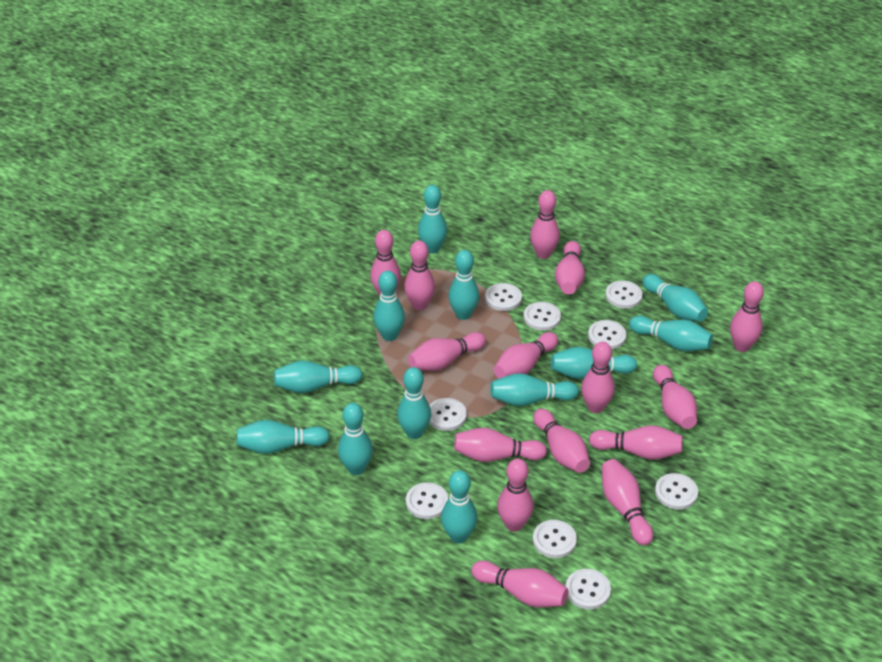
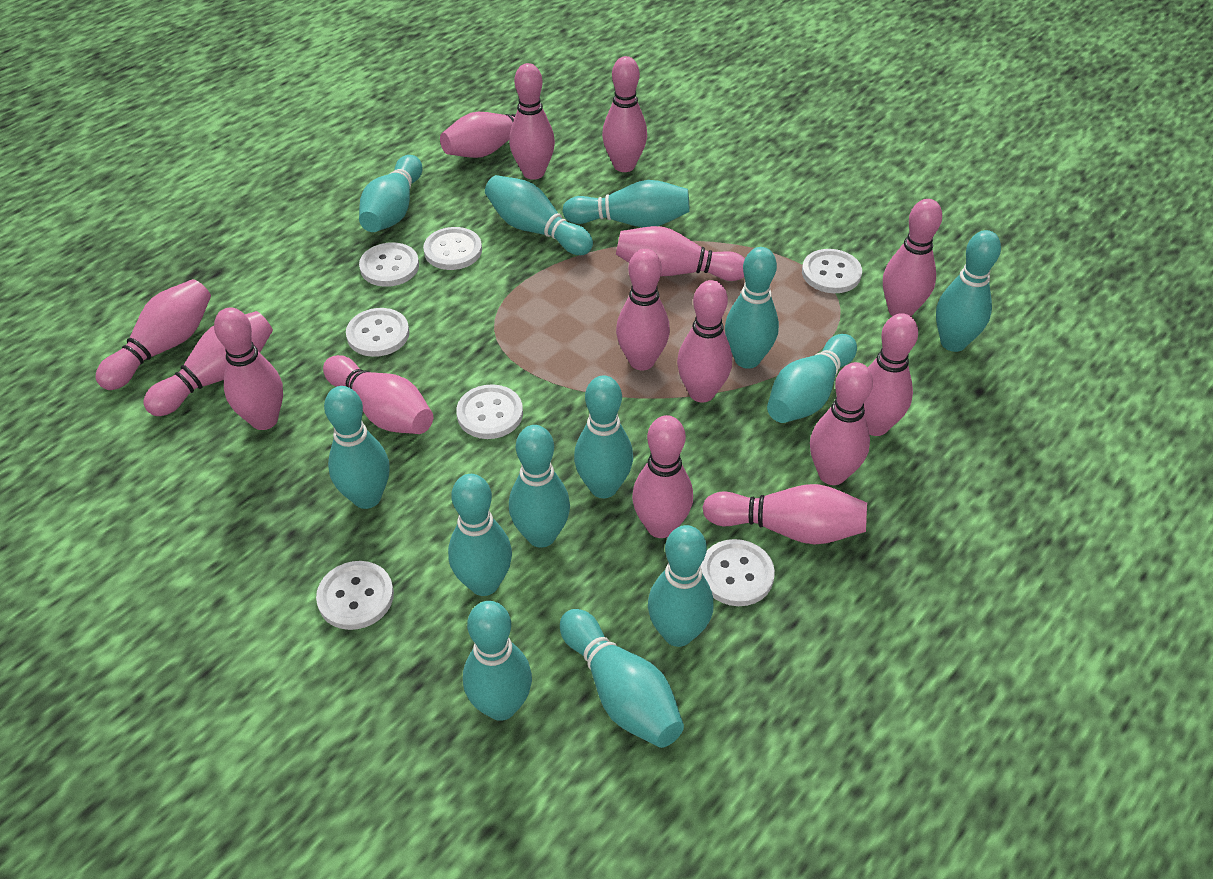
turquoise bowling pin: [237,420,330,454] [274,360,362,393] [338,403,373,475] [373,271,405,341] [397,367,431,439] [418,185,447,253] [441,470,477,543] [448,250,479,320] [490,373,579,406] [551,347,637,379] [629,316,713,351] [643,274,708,322] = 12 -> [324,386,390,509] [359,155,422,232] [448,474,512,596] [463,601,532,721] [485,175,593,255] [509,425,570,548] [560,609,684,748] [562,180,690,227] [574,375,633,498] [648,525,713,647] [725,247,779,369] [767,334,857,423] [936,230,1001,352] = 13
white button: [406,482,448,519] [429,398,467,431] [485,283,522,311] [524,302,561,331] [533,520,577,558] [566,569,611,609] [588,320,626,349] [605,281,643,309] [655,473,698,510] = 9 -> [316,561,394,630] [346,308,410,357] [359,242,419,287] [423,227,482,270] [456,384,523,439] [700,539,775,606] [802,249,862,293] = 7

